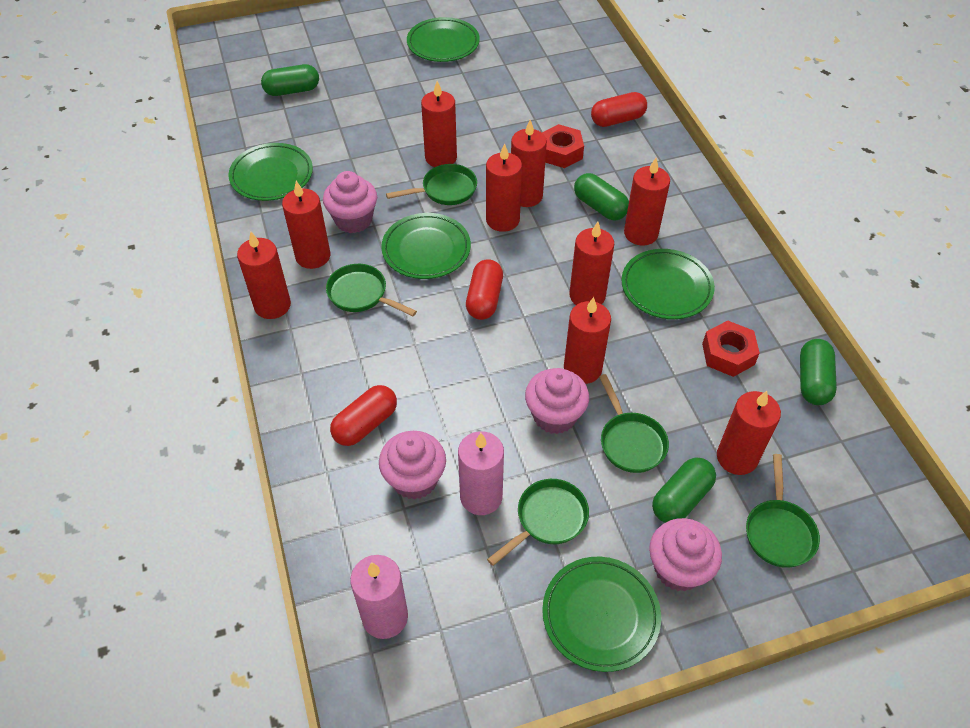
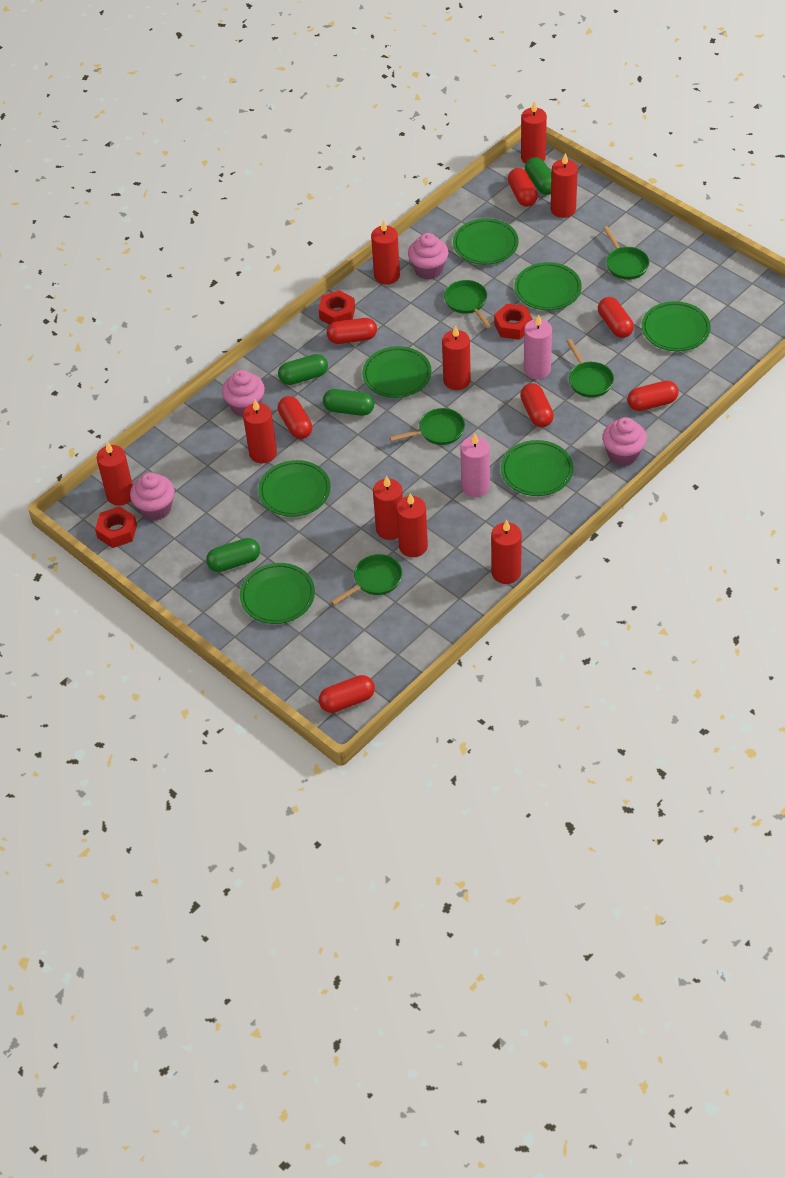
green plate: [228,143,313,201] [381,213,471,279] [407,17,480,62] [542,557,661,672] [621,249,715,319] = 5 -> [240,563,315,624] [258,460,331,517] [362,346,432,398] [453,218,519,265] [501,440,573,496] [514,262,582,310] [642,301,711,351] = 7
red capsule: [330,385,397,446] [466,259,503,320] [591,92,647,127] = 3 -> [278,396,312,439] [319,675,375,713] [327,318,377,344] [508,168,538,207] [520,383,554,427] [598,297,634,338] [627,381,679,411] = 7
red nut: [542,124,584,168] [702,320,760,377] = 2 -> [95,506,137,548] [319,290,355,325] [494,304,533,340] = 3

